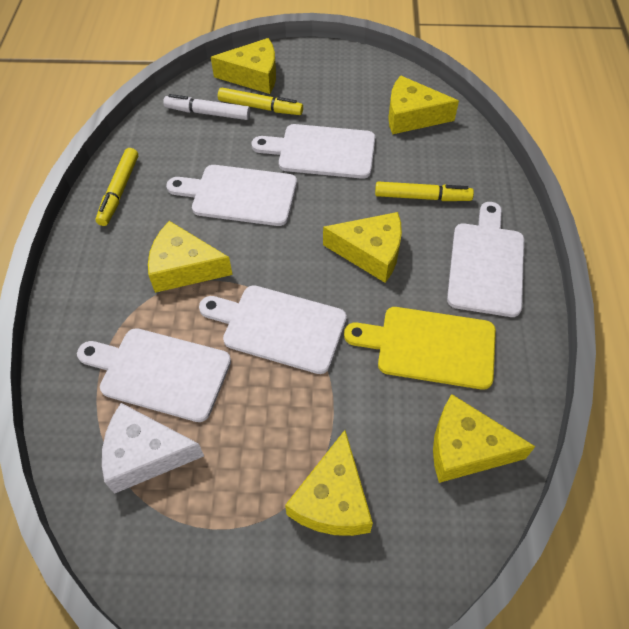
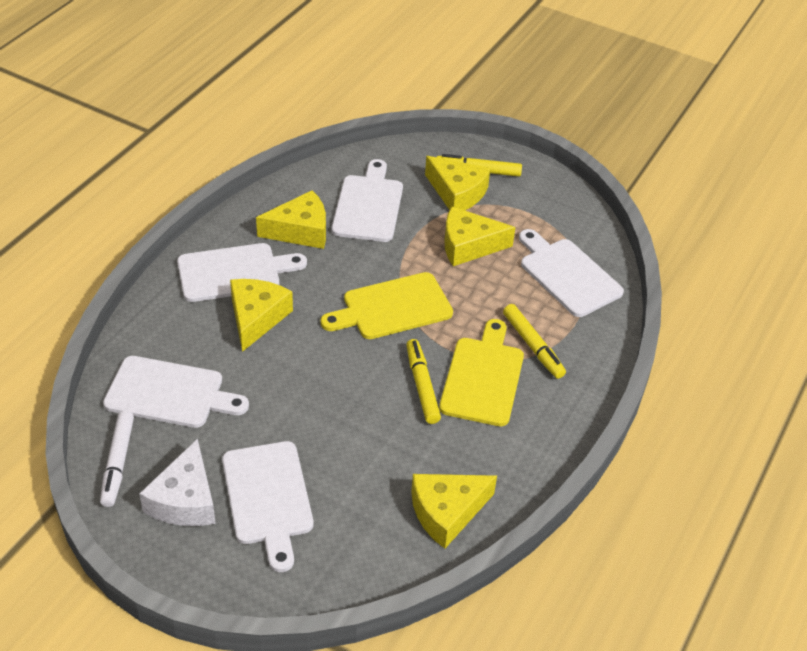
yellow cheese: [148,221,232,293] [211,38,276,94] [285,430,373,536] [323,212,402,283] [388,75,459,134] [433,394,536,483] = 6 -> [230,279,293,352] [256,190,326,249] [411,474,497,549] [425,156,491,210] [444,206,515,266] = 5
yellow cutting board: [344,307,496,390] = 1 -> [320,272,453,339] [439,319,524,426] = 2

